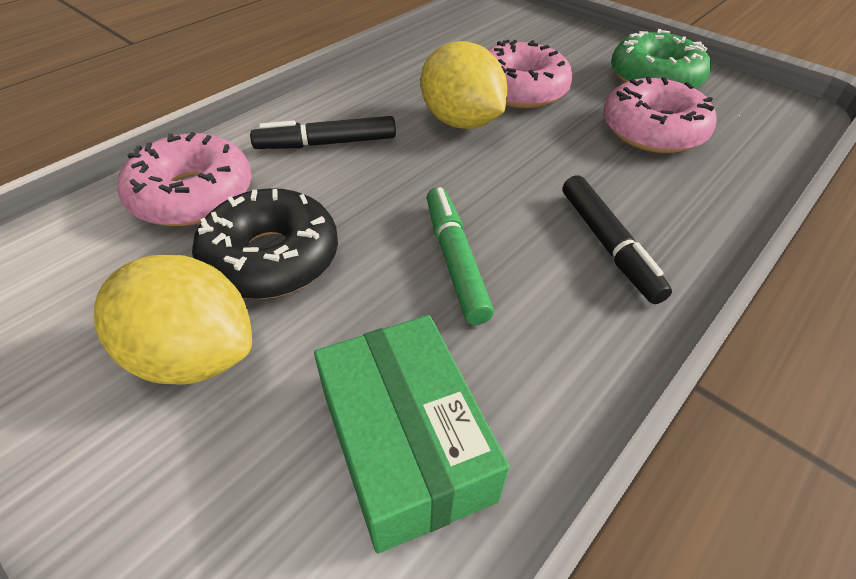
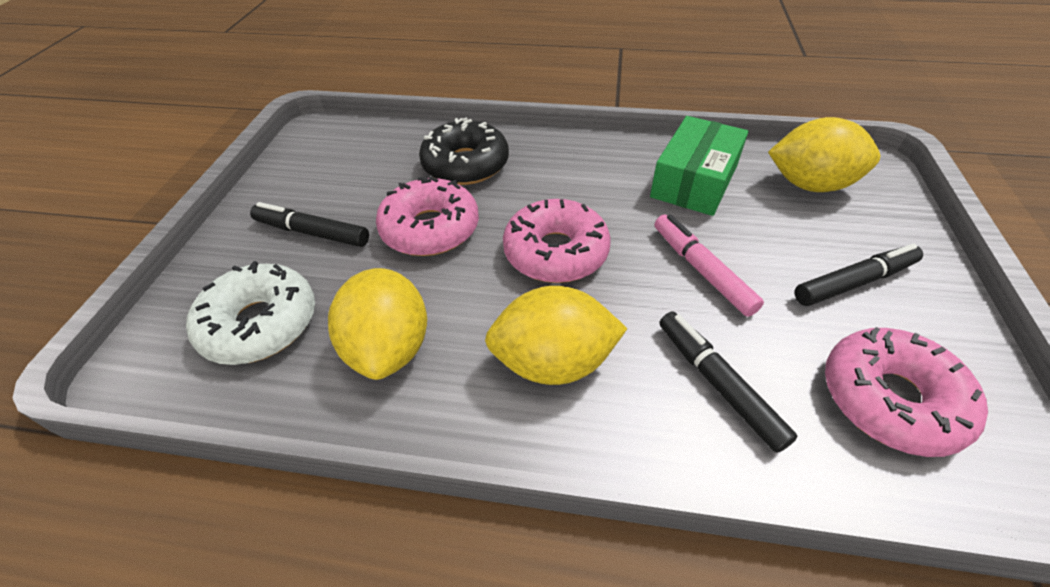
black marker: [250,116,396,149] [563,175,672,304] = 2 -> [250,202,369,247] [659,312,798,453] [794,243,923,306] = 3
green donut: [611,29,711,88] = 1 -> none = 0
green marker: [427,187,494,325] = 1 -> none = 0
pink marker: none = 0 -> [655,214,764,317] = 1
white donut: none = 0 -> [186,261,315,365] = 1
yellow lemon: [94,255,252,385] [421,41,507,129] = 2 -> [328,268,427,380] [485,286,627,385] [768,117,880,192] = 3

